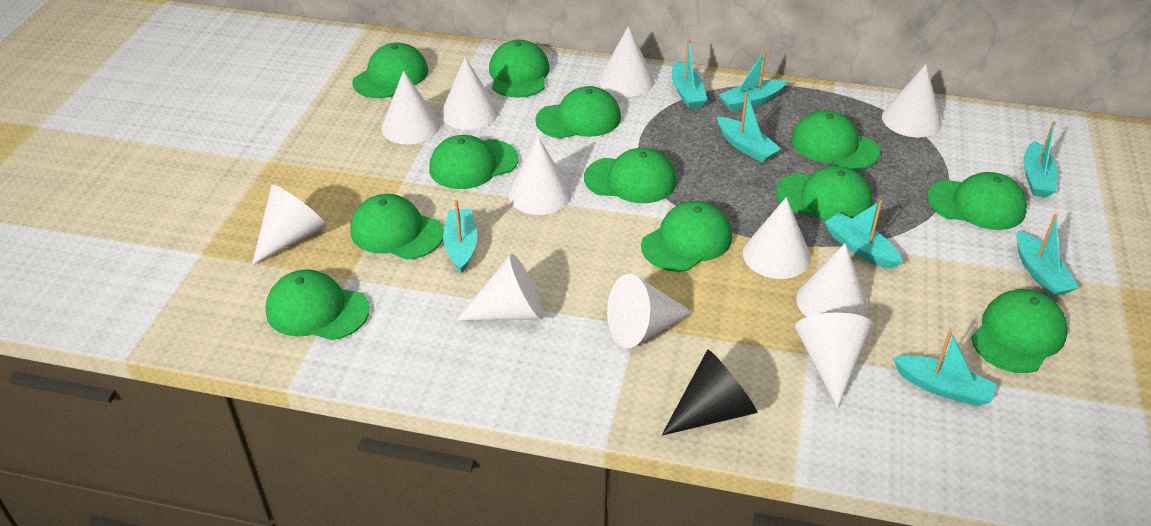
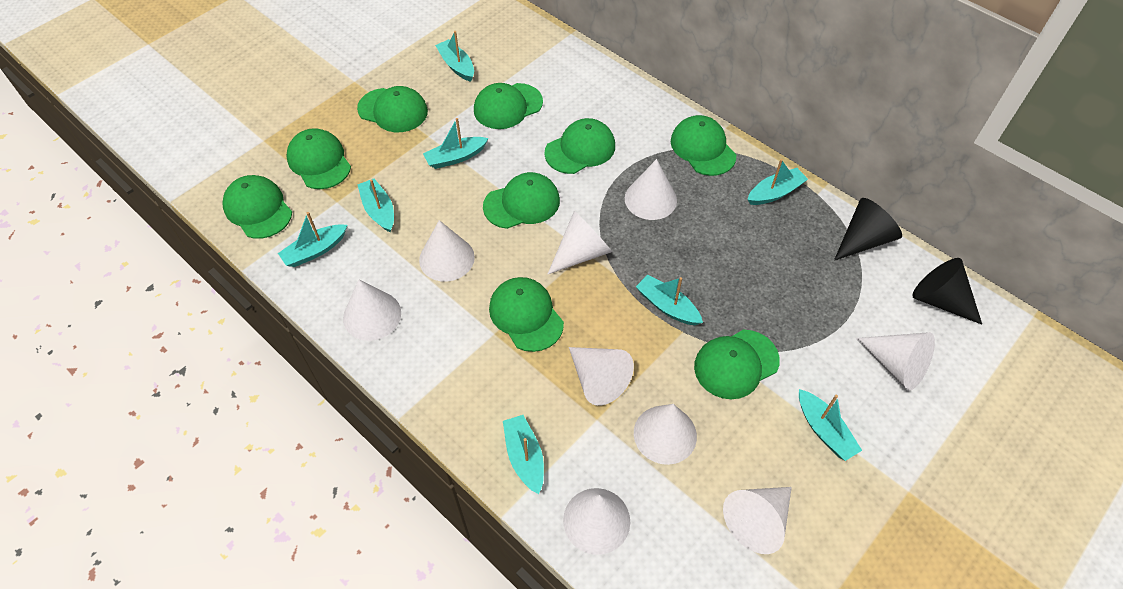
black cone: [662,349,757,436] = 1 -> [834,198,902,261] [912,258,982,324] = 2
green cap: [266,269,370,340] [350,194,444,260] [352,43,428,98] [429,135,518,189] [489,40,550,98] [535,86,621,139] [584,148,676,203] [641,201,732,272] [776,166,872,221] [791,110,880,170] [927,172,1027,230] [971,289,1067,373] = 12 -> [222,175,292,239] [287,128,351,189] [357,86,428,132] [474,83,543,129] [483,172,560,229] [489,277,564,352] [544,118,615,174] [671,115,736,176] [694,330,780,399] = 9
white cone: [252,185,327,265] [382,71,440,144] [441,57,499,130] [456,254,544,321] [509,137,572,215] [599,26,655,97] [607,274,693,348] [743,197,811,279] [795,313,872,408] [796,243,868,317] [882,64,942,137] = 11 -> [343,279,401,341] [419,220,475,282] [548,211,612,274] [563,488,630,555] [569,347,634,406] [625,159,677,220] [634,404,697,465] [723,487,792,554] [855,332,935,391] = 9

